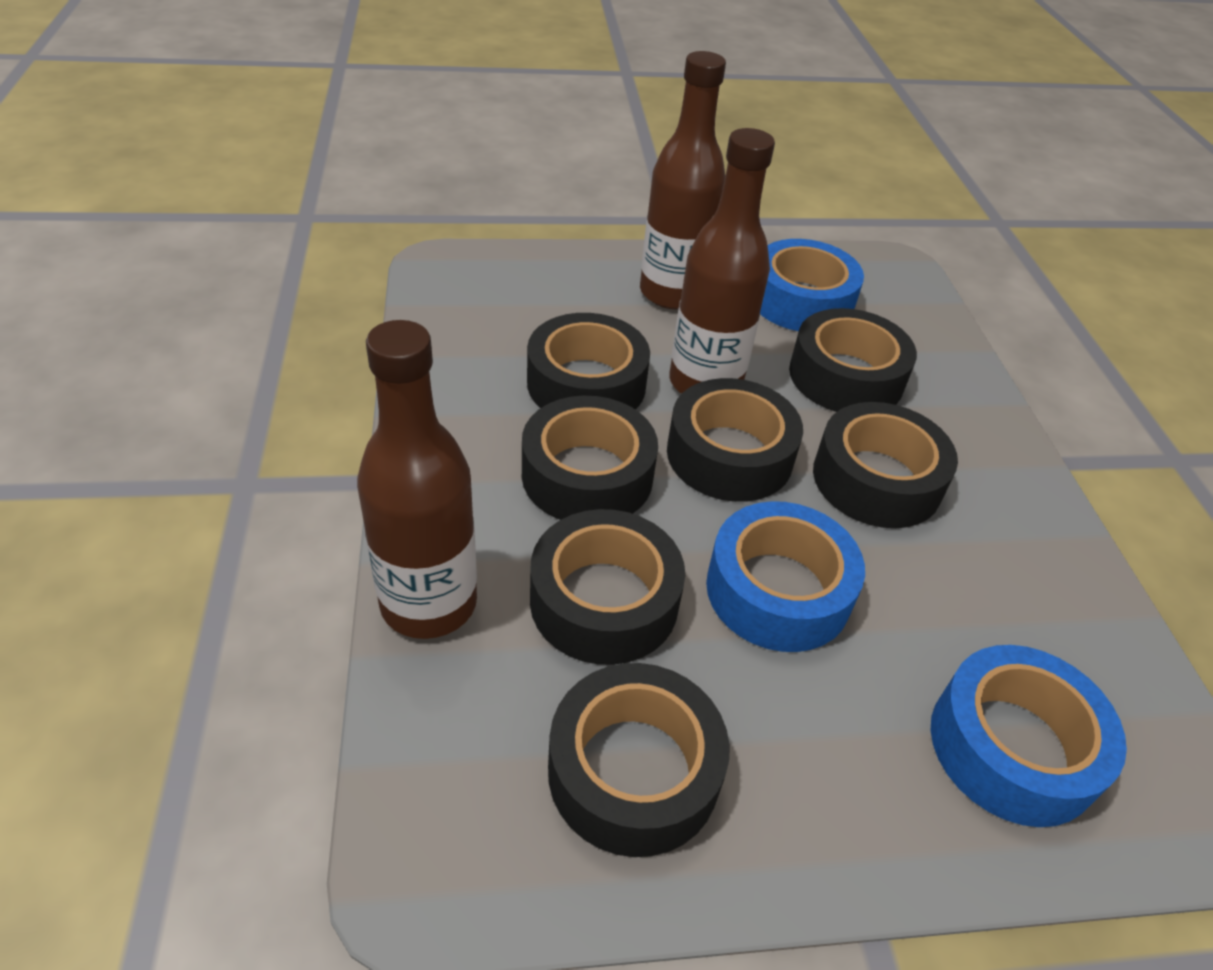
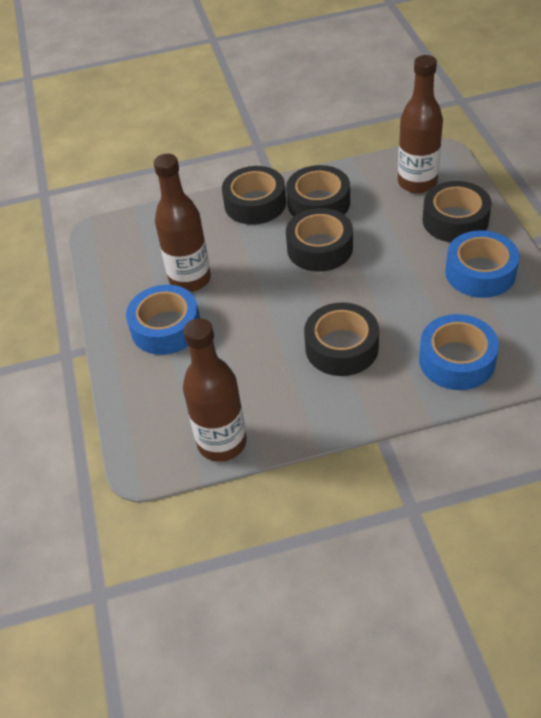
black tape: [522,396,658,520] [527,313,650,410] [530,509,685,665] [548,663,730,857] [667,378,803,502] [789,308,917,412] [813,402,958,528] = 7 -> [222,166,286,225] [286,165,350,217] [286,208,353,272] [304,302,379,376] [423,181,492,242] = 5

